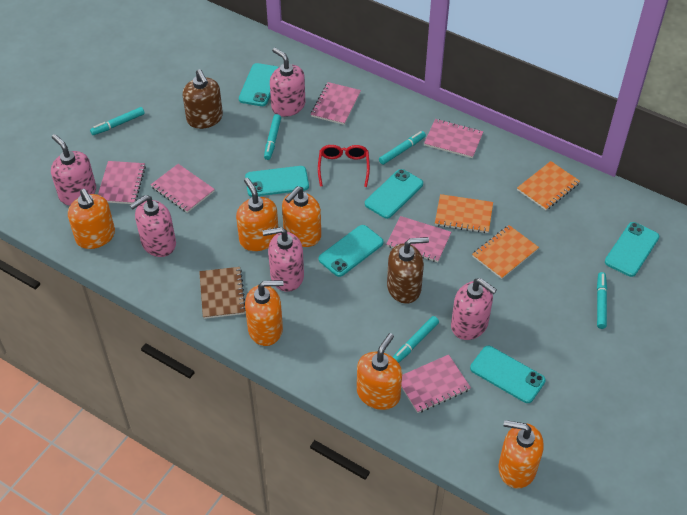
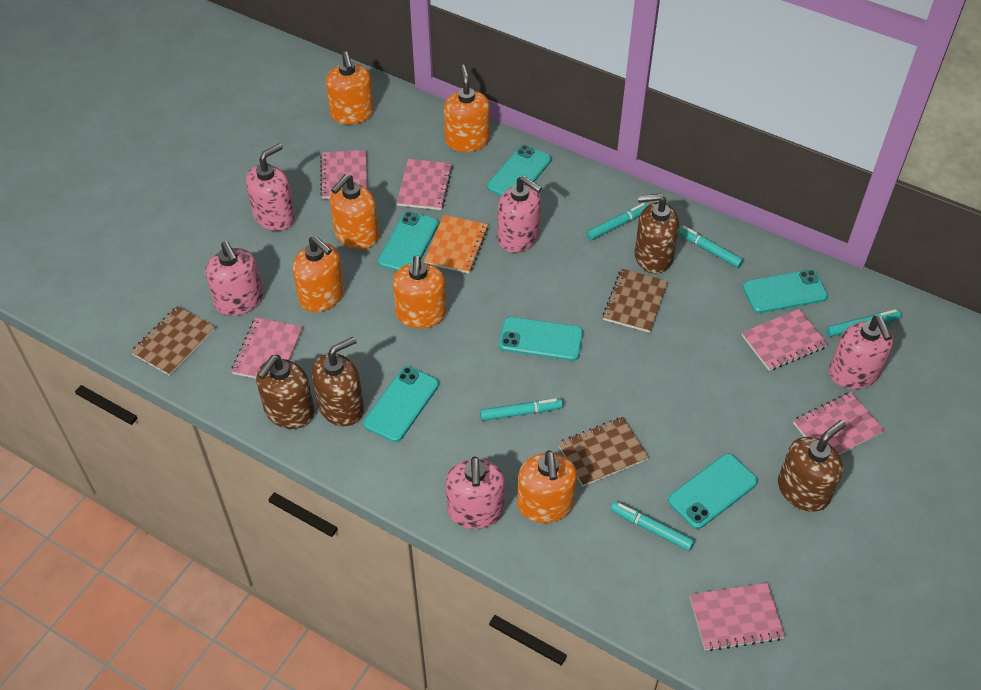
brown notebook: [199,267,245,319] = 1 -> [131,306,215,376] [558,417,649,486] [603,269,668,333] = 3
brown soap dispenser: [183,69,223,129] [387,237,429,304] = 2 -> [256,355,315,429] [312,337,364,426] [635,193,679,274] [778,420,846,512] = 4
orange notebook: [435,194,493,233] [472,225,539,279] [517,161,580,210] = 3 -> [424,215,488,273] = 1
red glasses: [318,145,370,187] = 1 -> none = 0

